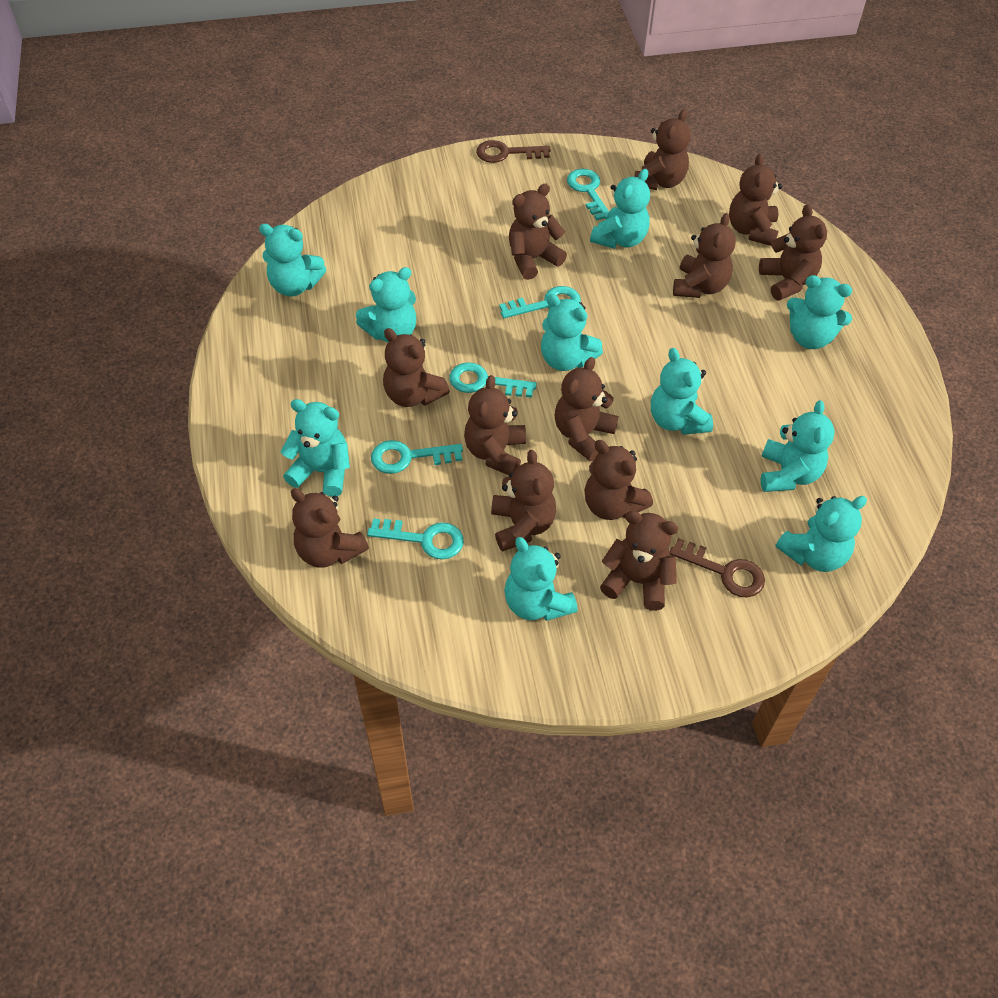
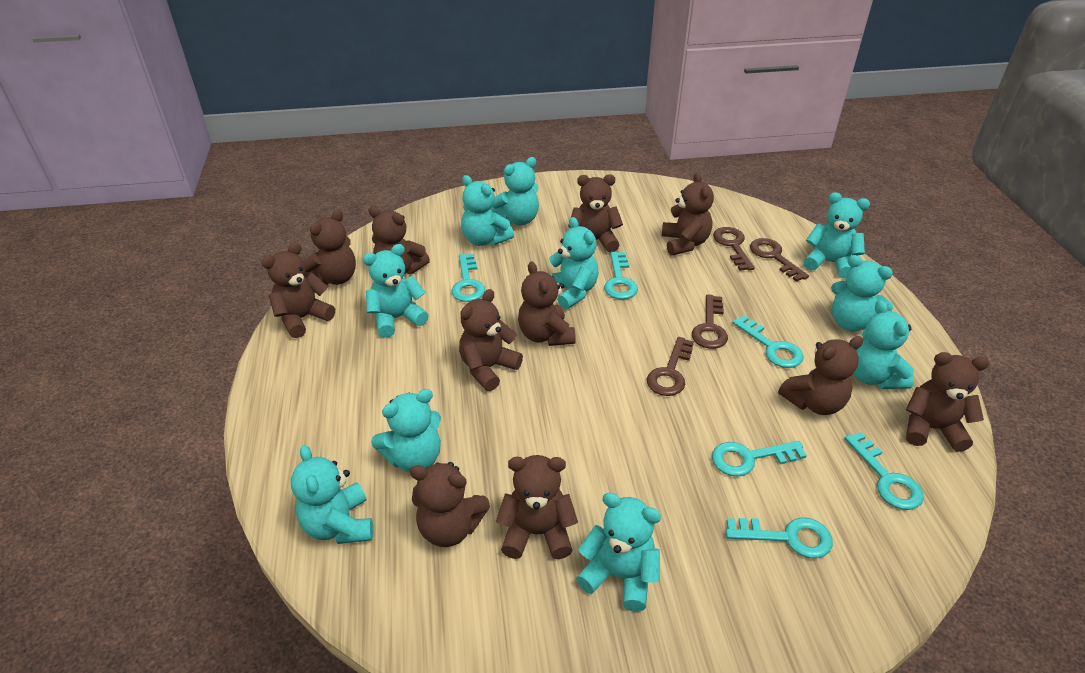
brown key: [476,140,550,163] [669,538,765,597] = 2 -> [647,337,694,396] [692,294,728,349] [713,227,755,271] [750,238,809,282] = 4
brown teddy bear: [291,488,369,568] [383,328,450,407] [464,375,526,475] [491,450,556,552] [509,184,567,280] [555,357,618,461] [584,440,653,520] [600,511,679,611] [634,110,690,190] [673,213,736,298] [729,154,782,246] [759,204,827,301] = 12 -> [262,242,335,338] [303,209,356,285] [369,206,430,275] [410,462,490,547] [459,289,523,391] [496,455,578,559] [518,262,576,346] [568,174,623,252] [662,172,714,255] [778,336,863,415] [906,352,989,452] = 11
turquoise key: [367,518,464,559] [371,440,463,474] [449,362,537,398] [499,286,581,318] [567,169,609,221] = 5 -> [451,254,485,302] [604,252,638,299] [712,441,807,477] [726,517,833,558] [732,315,804,368] [844,432,924,510] = 6

